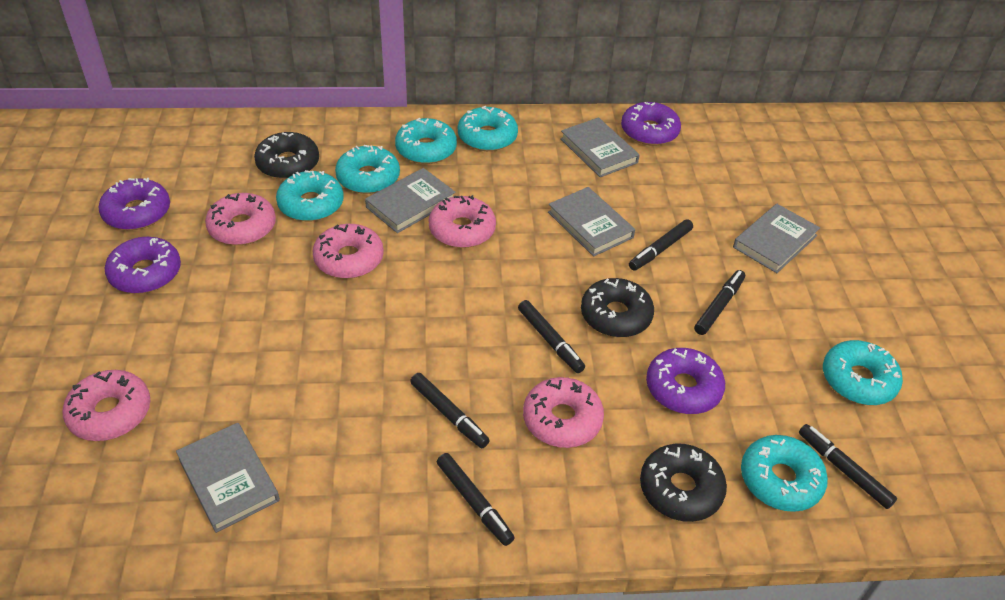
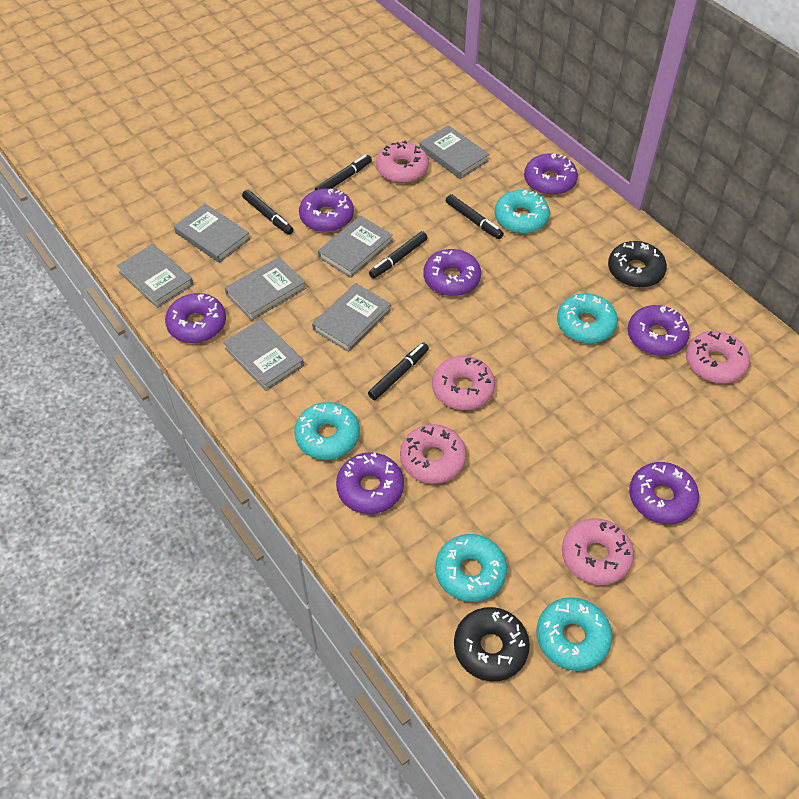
black donut: [254,132,319,179] [581,278,654,337] [640,443,727,522] = 3 -> [454,607,530,681] [608,241,667,288] = 2
black marker: [410,373,490,448] [437,453,515,546] [518,300,585,373] [629,219,693,271] [694,270,745,335] [799,424,897,509] = 6 -> [242,190,294,235] [315,155,372,190] [368,343,429,400] [369,231,428,278] [446,194,504,239] = 5
grey book: [176,423,280,533] [365,168,456,233] [548,187,635,257] [560,117,640,177] [733,204,820,273] = 5 -> [117,244,193,308] [174,204,250,263] [223,319,304,391] [225,257,306,321] [312,283,391,352] [318,216,393,278] [420,125,489,179] = 7
purple donut: [98,178,170,230] [105,237,181,294] [621,102,681,146] [646,348,725,414] = 4 -> [165,293,226,343] [299,188,354,232] [336,452,404,514] [423,249,481,296] [524,153,578,195] [628,305,690,356] [629,462,699,524] = 7
turquoise donut: [276,170,344,221] [335,145,400,194] [395,118,457,164] [458,106,518,151] [741,435,828,512] [823,340,903,405] = 6 -> [294,402,360,460] [435,534,507,602] [494,190,550,234] [536,597,612,671] [557,293,618,343] = 5

